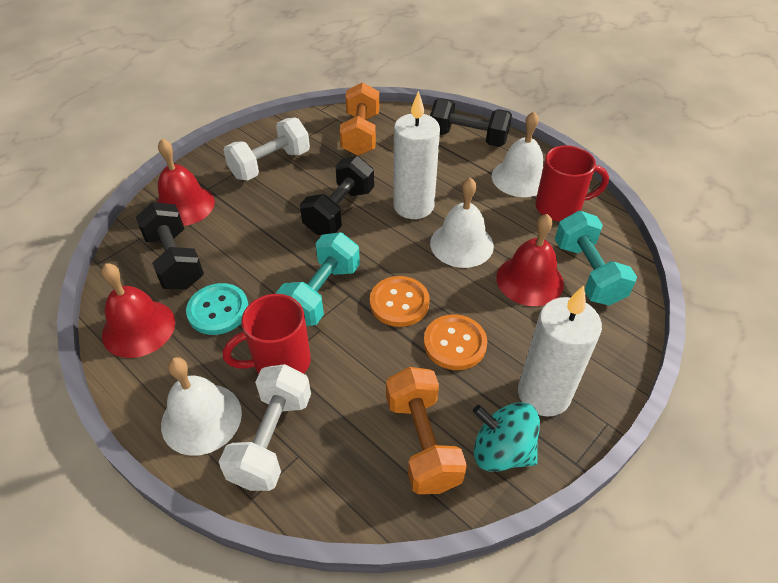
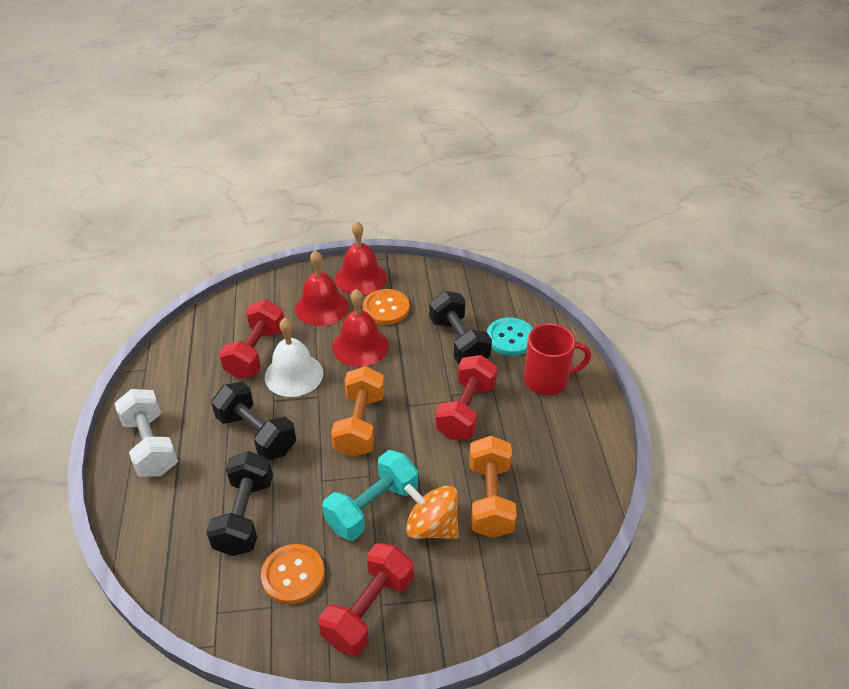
orange spinning top: none = 0 -> [404,484,459,539] = 1
red dumbbell: none = 0 -> [219,300,284,379] [318,543,414,656] [435,355,498,440] = 3
red mug: [223,294,311,375] [535,145,609,221] = 2 -> [524,324,591,395] = 1
turquoise dumbbell: [276,232,360,326] [555,211,637,306] = 2 -> [322,450,418,541] = 1
turquoise spinning top: [473,402,540,472] = 1 -> none = 0
white bell: [161,357,242,456] [430,177,494,268] [492,112,543,197] = 3 -> [265,318,323,397] = 1
white candle: [393,91,440,219] [518,285,602,417] = 2 -> none = 0
white dumbbell: [219,364,311,491] [223,117,310,181] = 2 -> [114,389,178,477] = 1

